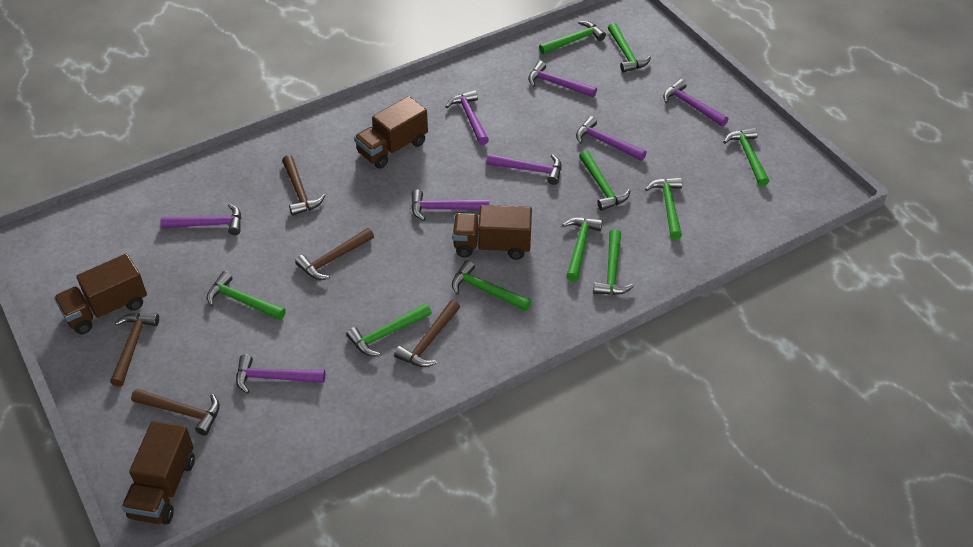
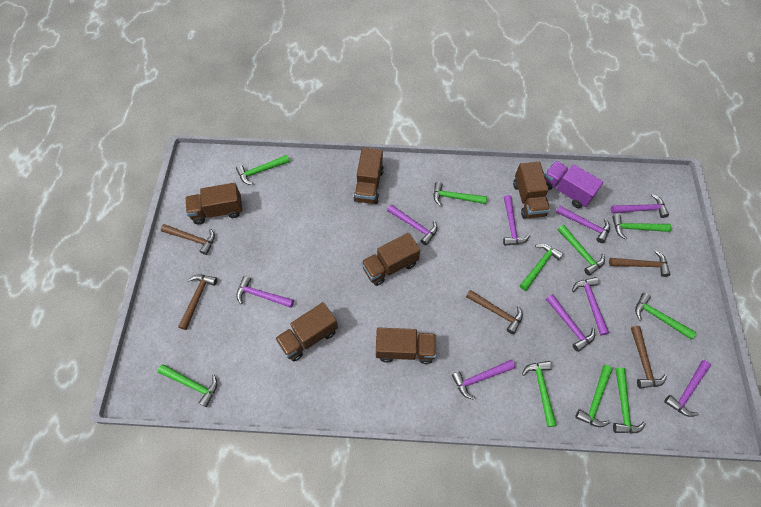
brown truck: [54,254,147,334] [122,421,195,525] [354,96,428,169] [453,205,532,260] = 4 -> [185,183,243,224] [275,302,338,361] [354,148,384,204] [361,233,420,286] [376,327,436,364] [513,162,550,219] = 6
purple hammer: [161,204,241,235] [236,354,325,394] [411,190,489,221] [445,90,489,145] [486,154,562,185] [528,61,597,97] [576,116,647,161] [663,79,729,127] = 8 -> [236,276,294,308] [387,204,437,245] [452,360,515,400] [503,195,530,246] [546,294,595,352] [556,205,610,243] [572,277,609,336] [611,194,669,218] [664,360,711,417] = 9
purple truck: none = 0 -> [544,161,604,208] = 1

